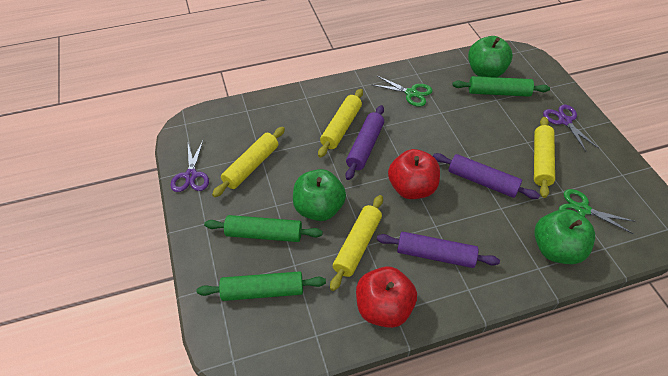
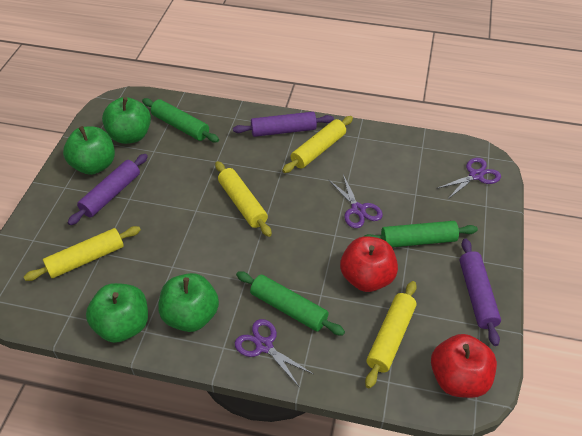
green apple: [293,169,346,221] [468,36,513,77] [534,209,595,264] = 3 -> [63,126,115,175] [86,283,148,343] [102,97,151,144] [158,273,219,332] = 4
green scissors: [373,76,432,107] [559,189,636,234] = 2 -> none = 0
purple scissors: [170,141,209,192] [543,105,598,151] = 2 -> [235,319,313,388] [329,175,383,228] [436,158,501,200] = 3

